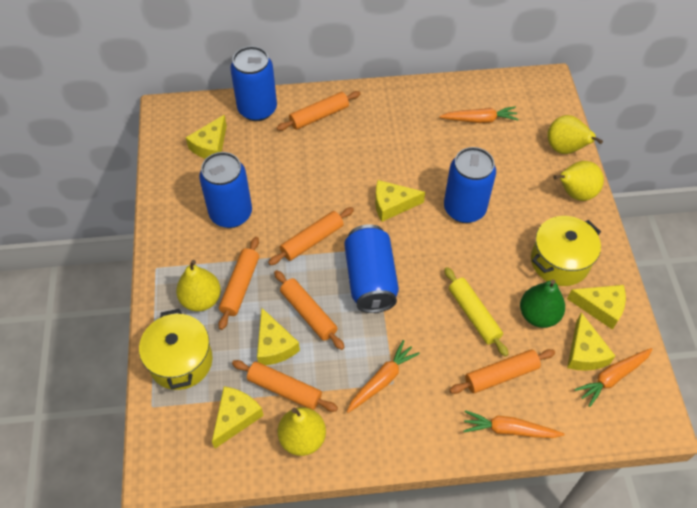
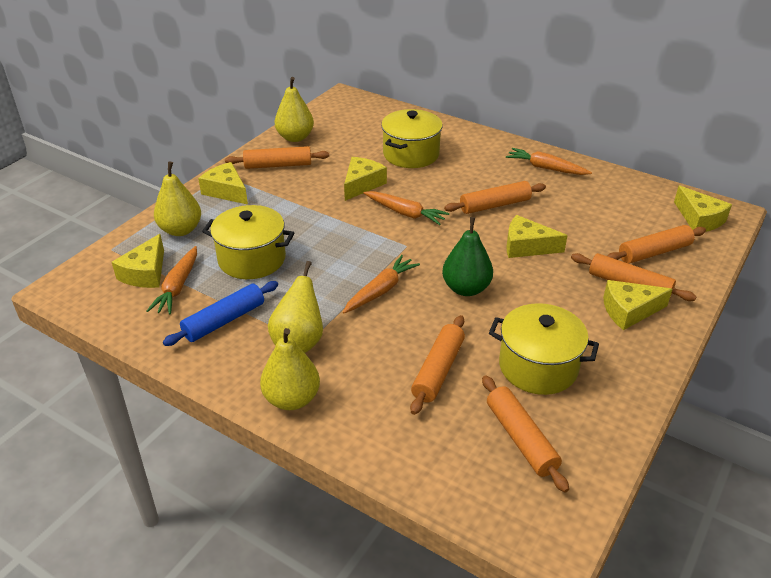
blue can: [199,152,252,228] [230,46,277,121] [344,224,399,313] [444,147,496,223] = 4 -> none = 0
blue rolling pin: none = 0 -> [163,281,278,346] = 1
yellow pot: [139,309,213,390] [531,216,601,286] = 2 -> [202,205,294,279] [381,109,443,168] [489,303,599,395] = 3
yellow rolling pin: [444,267,509,357] = 1 -> none = 0

